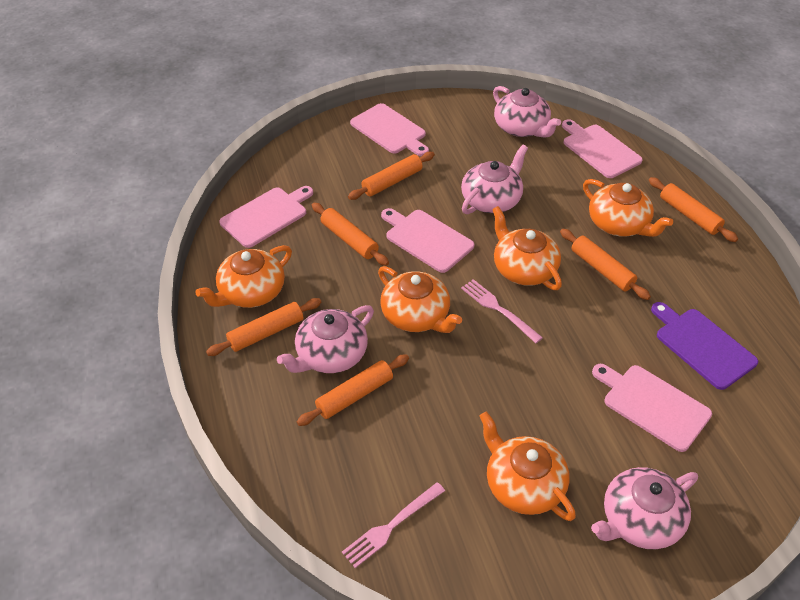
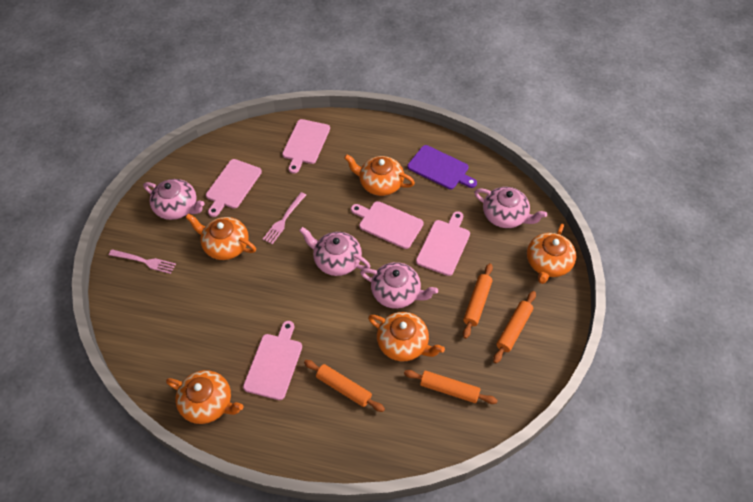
orange rolling pin: [206,298,321,356] [297,354,409,426] [312,203,389,266] [348,152,435,200] [560,228,651,300] [649,177,738,242] = 6 -> [304,360,385,412] [404,370,498,404] [463,263,493,339] [493,291,536,364] = 4

